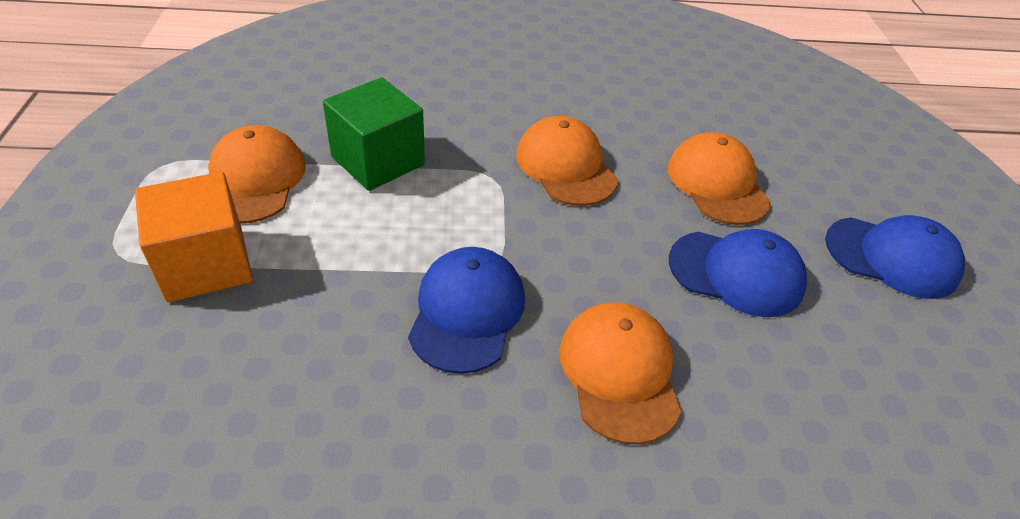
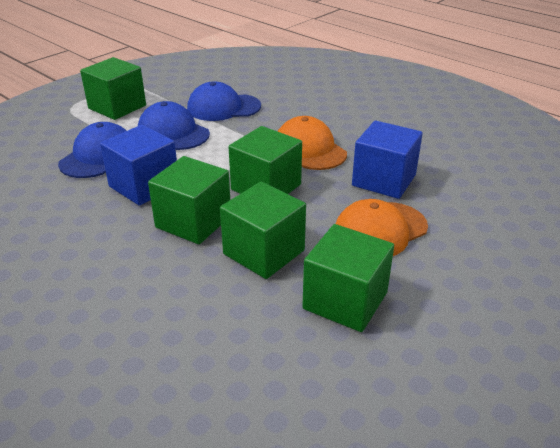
blue cube: none = 0 -> [100,125,177,206] [352,121,423,199] = 2
green cube: [323,77,425,191] = 1 -> [80,57,146,120] [148,156,230,244] [220,182,306,279] [228,126,302,194] [302,224,394,332] = 5
orange cap: [208,125,306,224] [516,116,618,206] [560,302,681,445] [668,132,771,225] = 4 -> [278,116,347,170] [335,199,428,256] = 2
orange cube: [135,172,253,302] = 1 -> none = 0

